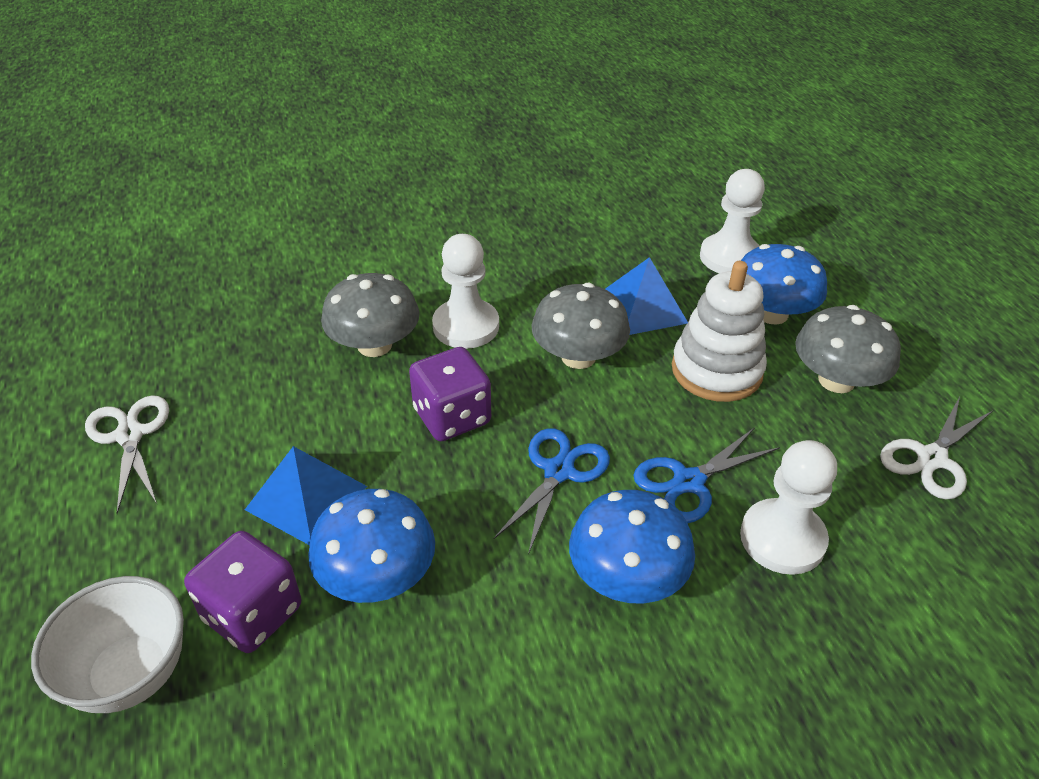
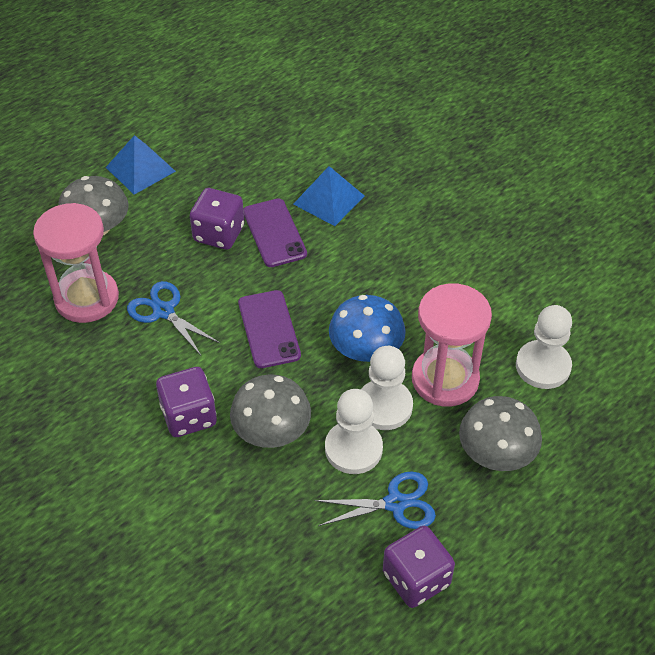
blue mushroom: [308,489,435,603] [569,490,695,604] [741,244,827,324] = 3 -> [329,295,406,362] = 1
pink hourglass: none = 0 -> [33,203,119,323] [412,283,492,407] = 2
purple dice: [184,531,301,653] [409,347,491,442] = 2 -> [156,367,217,437] [190,188,244,250] [383,526,455,608] = 3
purple phone: none = 0 -> [238,290,301,368] [243,198,307,267] = 2
white bowl: [31,576,184,713] = 1 -> none = 0
white scissors: [85,395,169,514] [880,396,993,499] = 2 -> none = 0
white stacking toy: [672,261,767,402] = 1 -> none = 0

